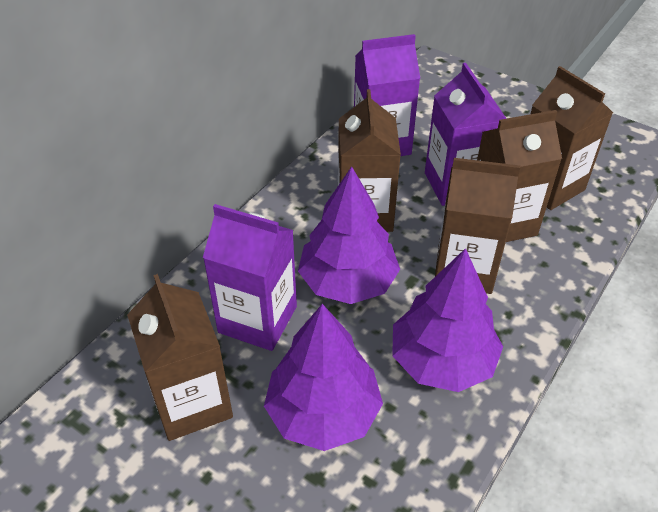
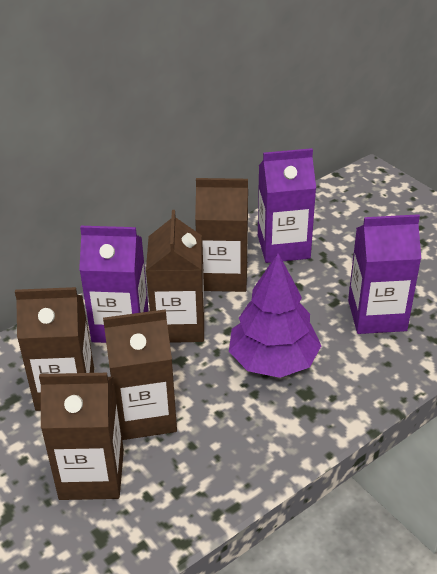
purple tree: [264,304,383,451] [298,166,400,304] [392,248,503,392] = 3 -> [229,253,321,378] = 1

